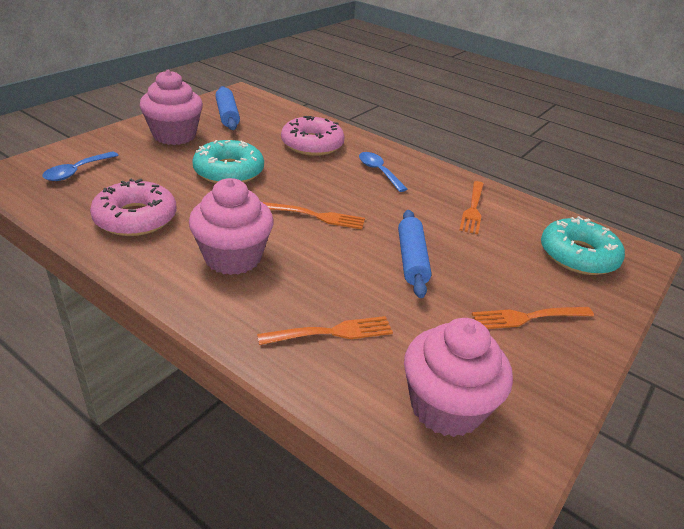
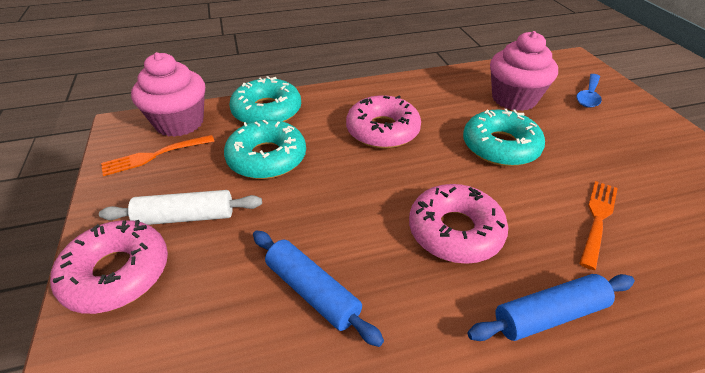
blue spoon: [42,151,119,181] [359,152,408,192] = 2 -> [576,74,602,108] = 1
orange fork: [257,316,393,345] [263,202,365,229] [460,181,484,234] [472,307,594,329] = 4 -> [101,135,214,176] [579,181,618,270] = 2
pink cupcake: [140,70,203,145] [189,178,274,275] [404,318,513,437] = 3 -> [131,52,205,137] [490,31,558,111] = 2
pink donut: [90,179,176,236] [281,116,345,156] = 2 -> [50,220,168,314] [346,95,421,148] [409,184,508,264] = 3
turquoise donut: [192,140,264,183] [541,216,625,275] = 2 -> [224,120,306,179] [229,76,301,124] [463,109,545,166] = 3
white rolling pin: none = 0 -> [99,190,262,225] = 1

